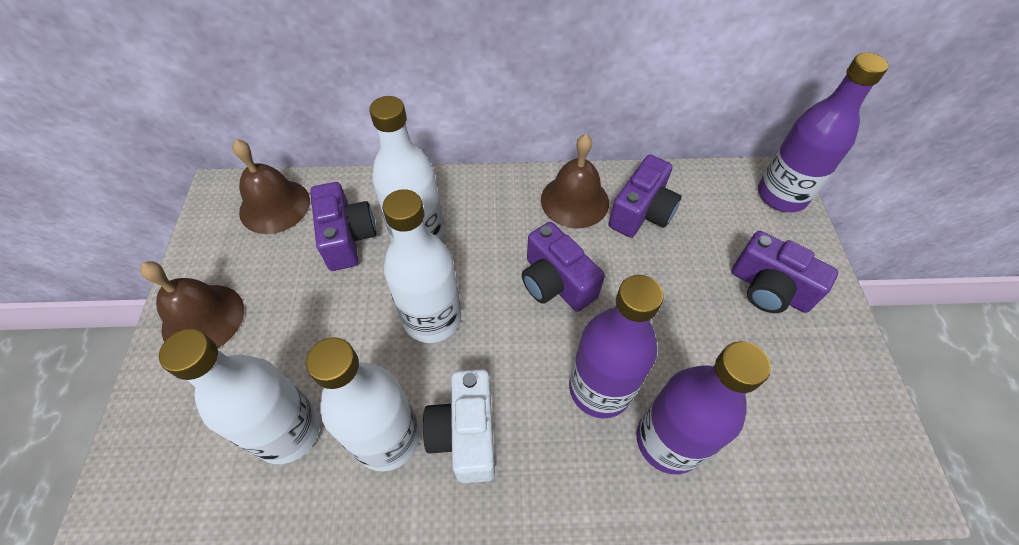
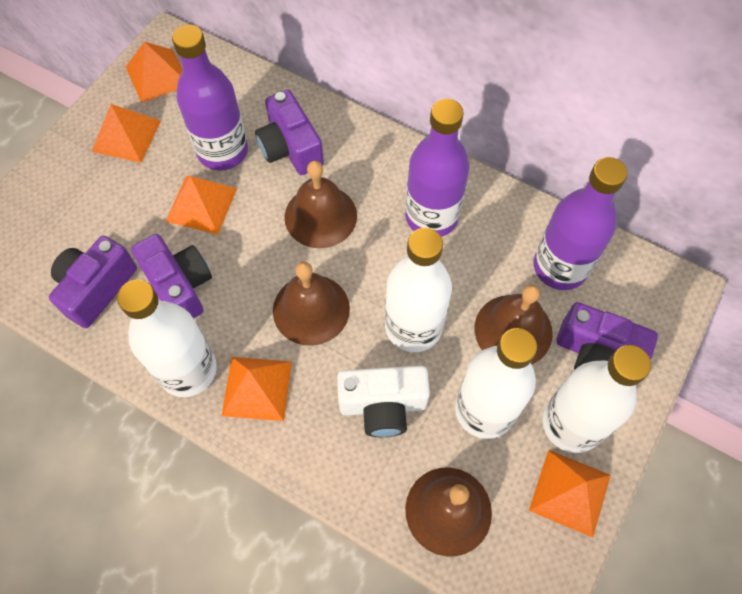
brown bell: [140,261,244,348] [232,139,310,234] [541,134,609,228] = 3 -> [273,262,350,346] [285,161,357,248] [405,467,492,557] [475,285,553,364] = 4
orange pyramid: none = 0 -> [92,104,161,163] [126,42,183,103] [165,176,237,235] [222,357,292,421] [529,450,611,538] = 5

